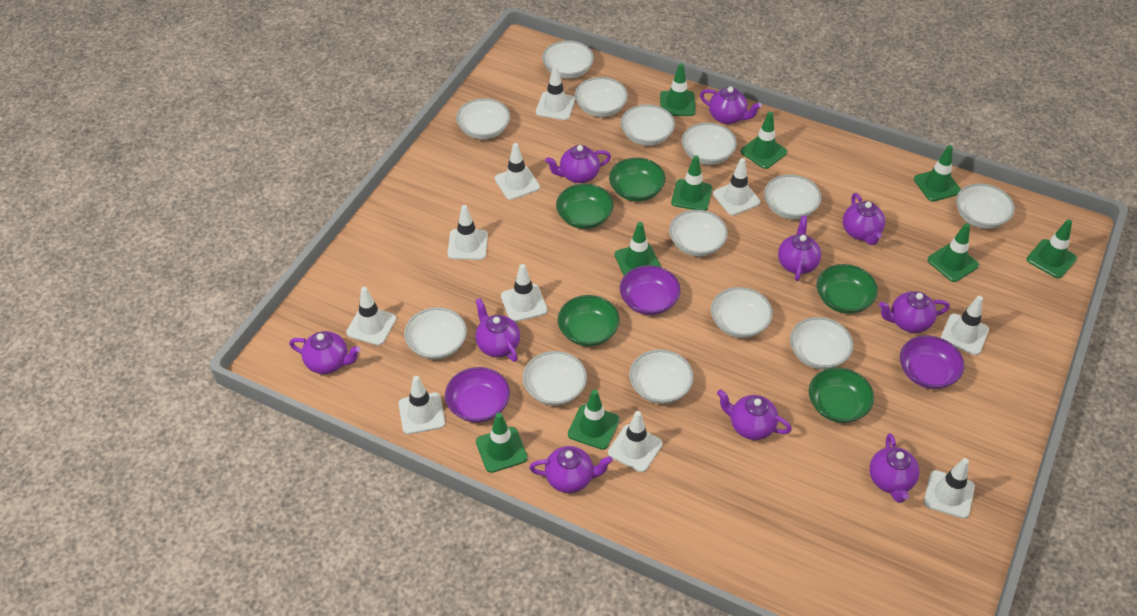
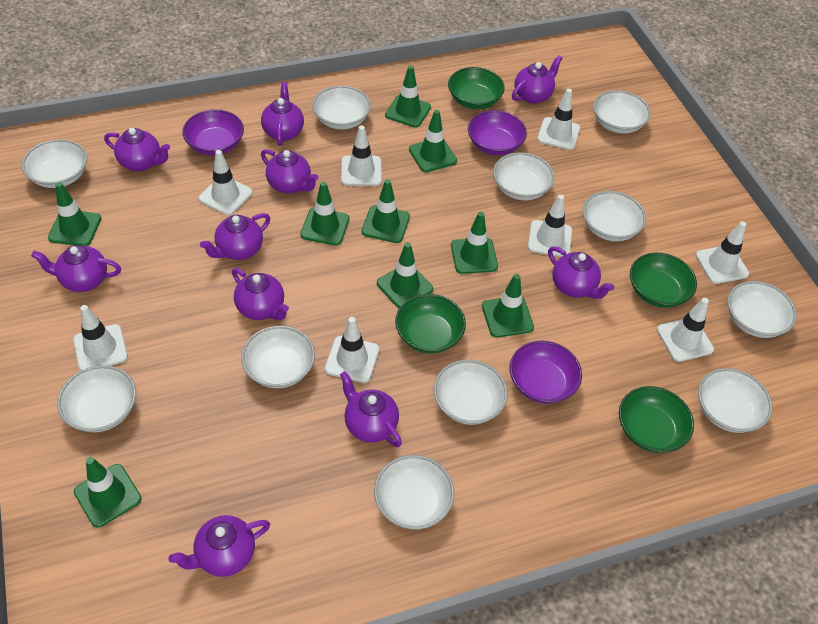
green bowl: [556,184,614,229] [558,295,620,346] [609,158,666,202] [809,367,874,423] [817,264,878,314] = 5 -> [395,294,466,354] [448,67,505,109] [619,386,694,453] [630,253,697,308] = 4
white bowl: [404,307,467,359] [456,98,510,140] [523,351,587,405] [542,40,594,79] [575,77,628,117] [621,104,675,146] [629,349,694,404] [669,210,728,256] [682,123,737,165] [711,287,773,338] [764,175,822,219] [790,317,853,369] [956,183,1015,229] = 13 -> [22,139,87,188] [57,365,136,432] [241,326,315,388] [312,86,371,130] [374,455,454,529] [433,360,508,425] [493,152,555,200] [582,191,646,241] [593,90,651,134] [698,368,772,433] [727,281,797,338] = 11
white traffic cone: [346,287,396,345] [399,376,445,434] [447,205,488,260] [495,143,540,200] [501,264,548,322] [536,66,575,120] [608,411,663,472] [713,158,760,216] [924,458,975,519] [941,296,989,355] = 10 -> [73,305,128,371] [199,150,253,215] [325,317,379,383] [341,125,382,186] [528,195,572,257] [537,89,580,150] [657,298,714,362] [696,221,749,284] = 8

